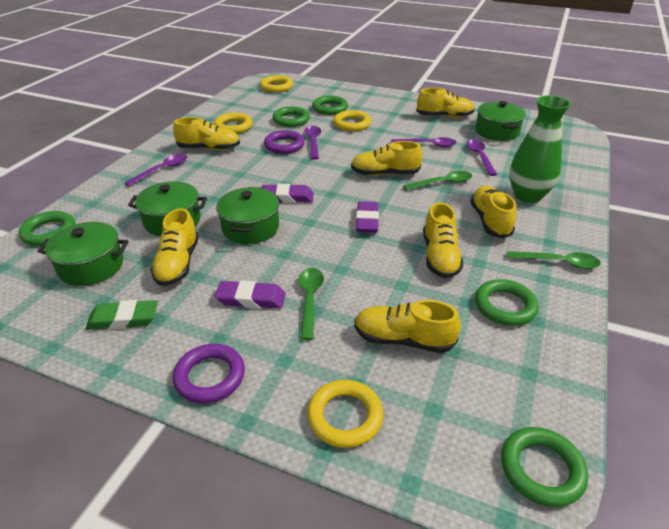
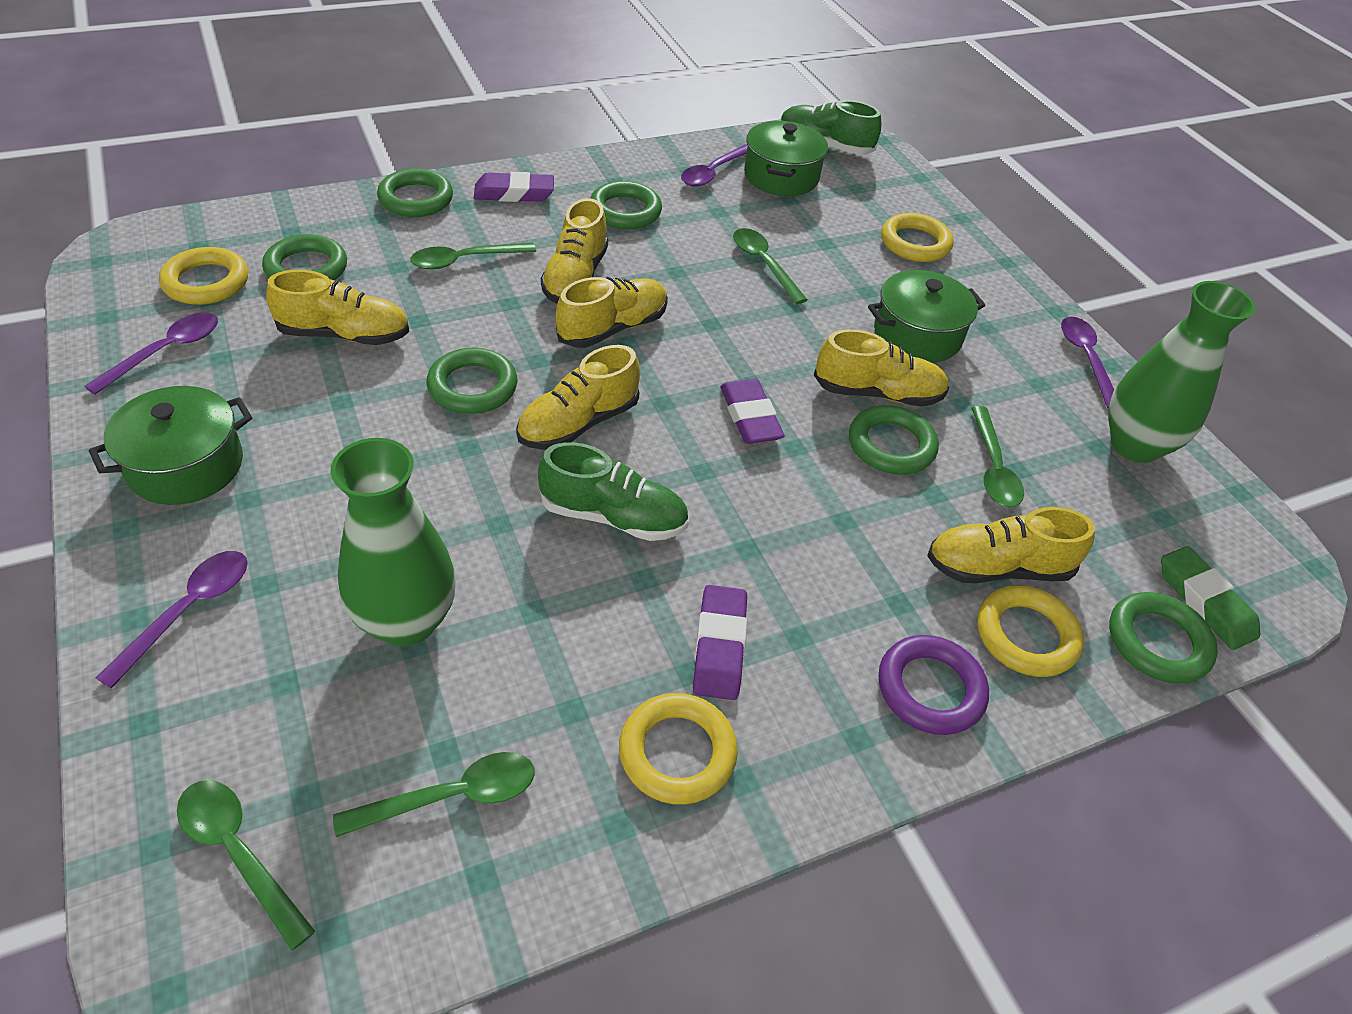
green pot: [38,222,129,286] [128,181,207,236] [216,187,279,244] [475,101,526,141] = 4 -> [89,386,252,505] [744,121,828,196] [868,270,986,363] = 3
green ring: [19,211,75,246] [272,106,310,127] [312,96,348,115] [475,279,539,326] [501,427,588,507] = 5 -> [262,234,347,281] [377,168,453,217] [426,348,518,414] [590,181,662,229] [849,405,939,475] [1109,592,1218,683] = 6
green shoe: none = 0 -> [538,442,689,541] [780,100,881,155] = 2
green spoon: [299,268,324,340] [403,171,472,191] [507,251,601,269] = 3 -> [177,780,316,950] [333,752,535,837] [410,243,536,270] [733,228,808,304] [971,406,1024,507] = 5
green vase: [509,96,571,203] = 1 -> [330,438,456,646] [1108,281,1256,463] = 2
purple ring: [173,344,245,403] [264,130,305,154] = 2 -> [879,635,989,735] = 1
yellow shoe: [151,208,199,286] [173,117,240,150] [351,141,422,176] [354,300,461,353] [416,88,475,118] [423,202,463,278] [470,186,516,239] = 7 -> [266,270,409,345] [516,345,640,450] [541,198,608,303] [556,277,668,348] [814,329,949,407] [927,507,1095,583] = 6

